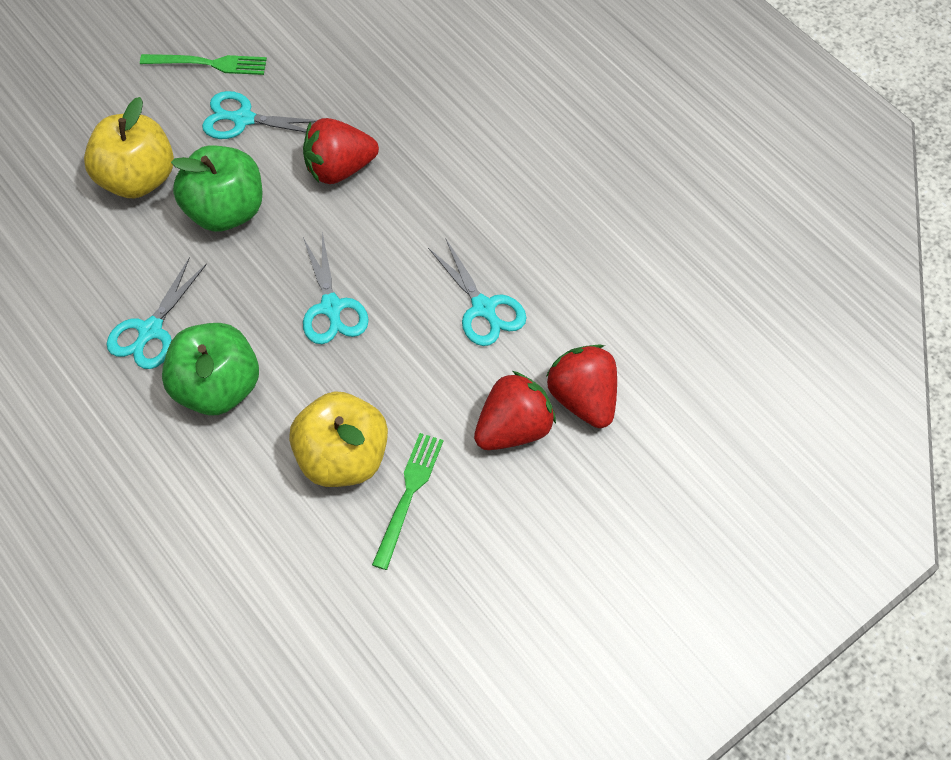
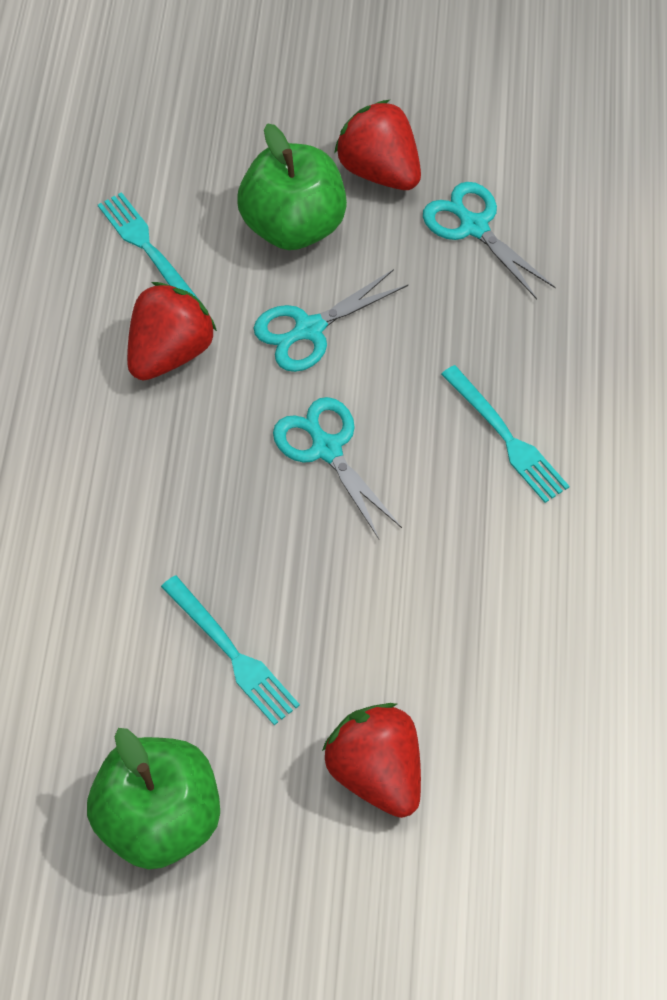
green fork: [140,54,267,75] [372,433,443,570] = 2 -> none = 0
turquoise fork: none = 0 -> [98,192,202,303] [161,575,300,725] [441,365,569,503] = 3
turquoise scissors: [107,257,207,369] [202,91,317,139] [303,232,369,344] [428,239,527,346] = 4 -> [254,269,408,372] [273,397,402,539] [423,182,556,299] = 3
yellow apple: [84,97,174,198] [289,391,388,487] = 2 -> none = 0

